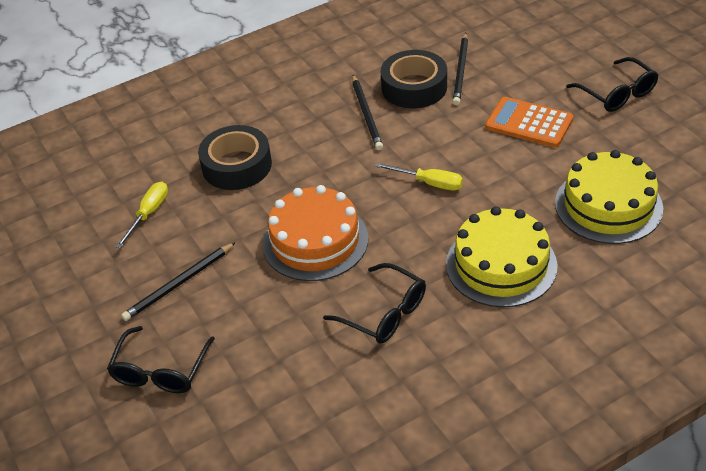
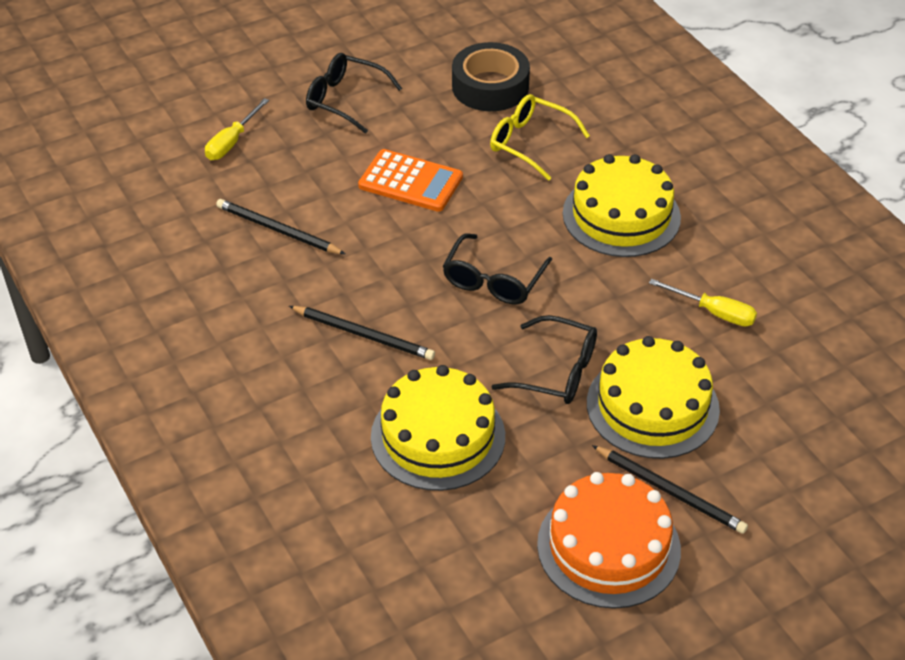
black tape: [198,125,272,190] [381,50,447,108] = 2 -> [452,42,530,111] = 1
yellow cake: [446,207,558,307] [555,150,663,244] = 2 -> [371,365,505,491] [563,154,681,257] [587,336,720,459] = 3
yellow glasses: none = 0 -> [490,94,590,181] = 1

